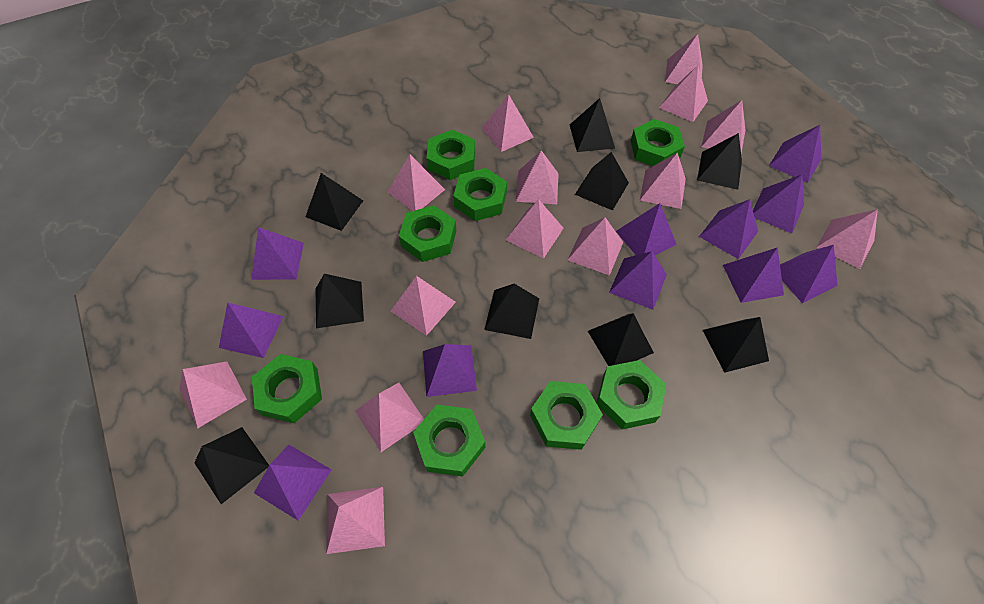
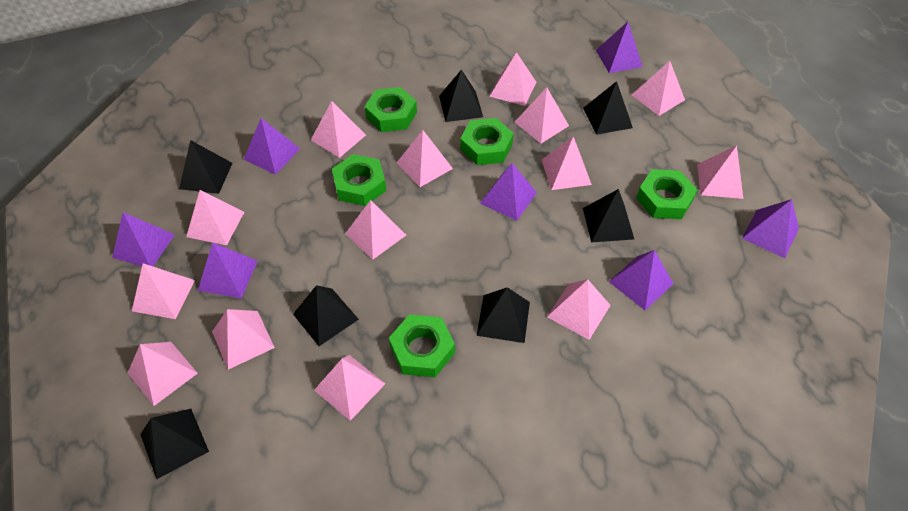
black pyramid: [194,427,269,504] [306,173,363,231] [315,274,364,328] [484,284,539,339] [570,98,615,152] [575,152,629,210] [588,313,654,366] [697,133,742,190] [703,317,769,373] = 9 -> [140,409,209,479] [179,140,232,194] [293,285,359,346] [439,70,483,122] [477,287,530,343] [583,81,633,135] [583,189,634,242] = 7
green nut: [252,354,322,423] [399,205,456,262] [413,405,485,476] [426,130,475,180] [453,168,507,221] [530,381,603,450] [596,360,666,429] [631,119,685,166] = 8 -> [332,154,386,206] [365,87,417,132] [389,314,455,377] [460,118,514,165] [636,169,697,219] = 5
purple pyramid: [219,302,284,358] [251,227,304,280] [254,445,332,520] [423,344,477,397] [609,251,667,310] [616,203,677,255] [699,199,758,259] [723,247,784,303] [753,175,804,233] [769,125,821,183] [780,245,837,303] = 11 -> [112,212,175,266] [198,243,258,298] [244,118,300,175] [480,163,537,221] [596,22,643,73] [609,250,674,310] [742,199,799,258] = 7

